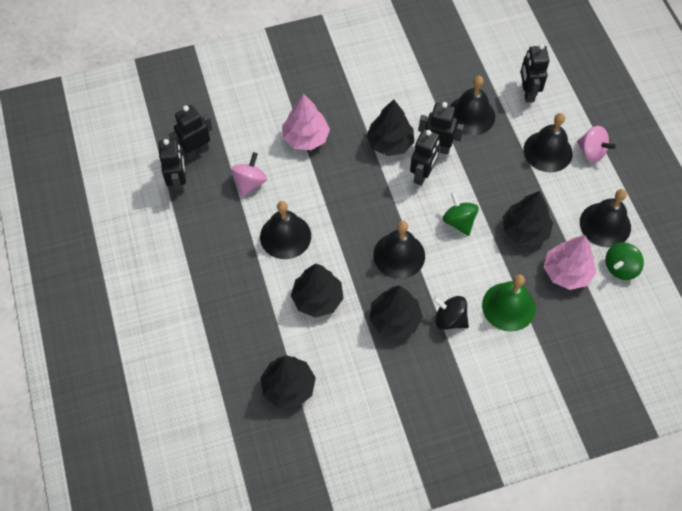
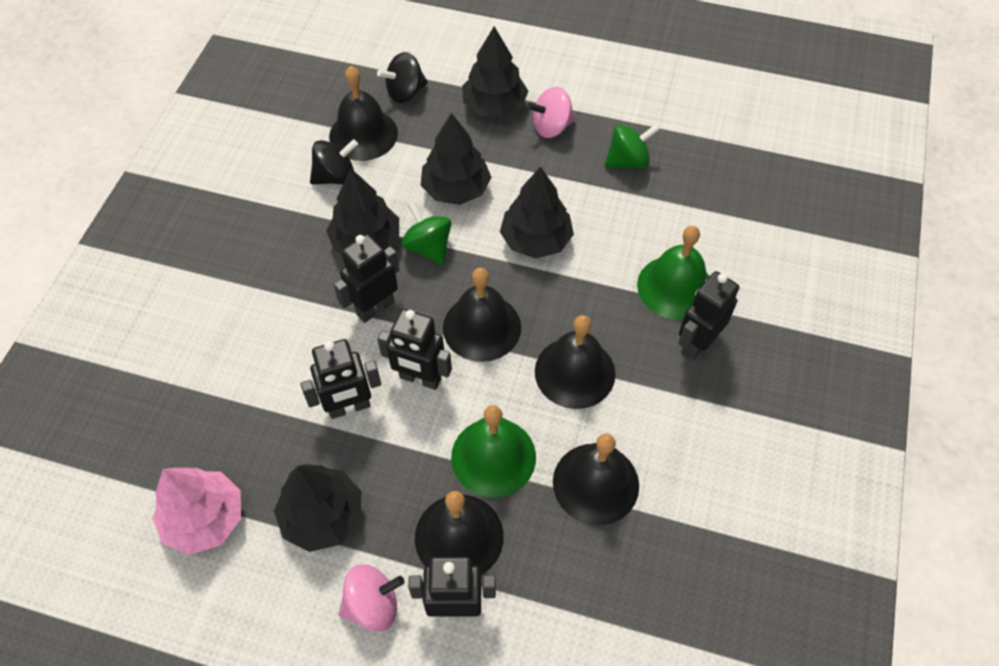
black spinning top: [433,296,469,330] = 1 -> [310,139,358,185] [377,52,428,103] = 2
green bell: [482,274,535,332] = 1 -> [451,405,536,497] [637,226,710,320] = 2
pink tree: [282,94,330,150] [544,235,596,290] = 2 -> [153,468,241,555] = 1

